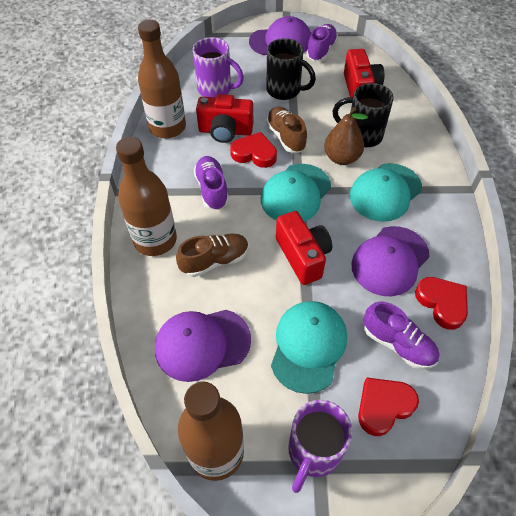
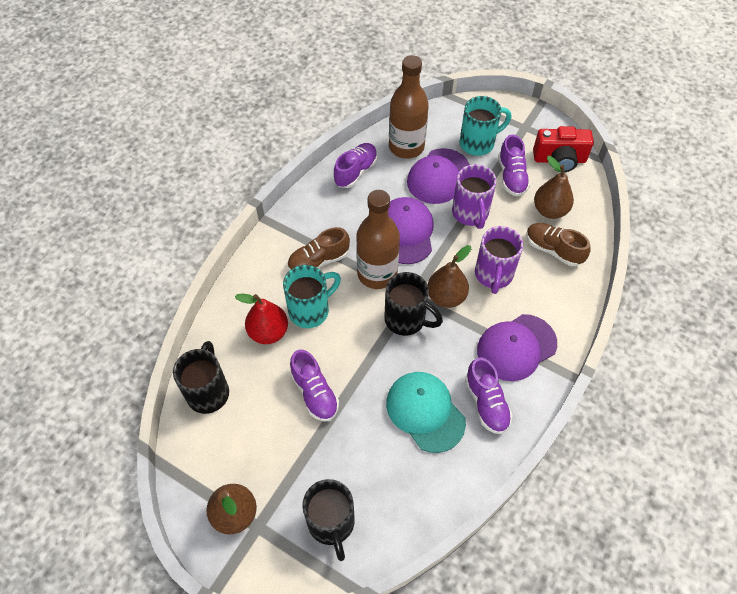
black mug: [266,38,316,100] [333,83,394,147] = 2 -> [173,341,229,414] [302,479,355,561] [384,272,443,336] = 3
brown bottle: [116,137,177,256] [138,20,186,138] [178,382,244,481] = 3 -> [356,190,400,289] [389,55,429,159] = 2
brown pear: [324,107,368,165] = 1 -> [206,484,257,535] [428,245,471,308] [534,156,574,219] = 3
purple shoe: [193,156,229,210] [306,24,338,61] [364,301,439,369] = 3 -> [290,349,339,422] [334,143,378,188] [465,357,513,434] [498,135,530,197] = 4
red camera: [196,94,253,143] [276,211,332,285] [344,49,384,97] = 3 -> [533,126,594,172] = 1
red heart: [230,132,277,168] [358,377,419,436] [415,277,468,330] = 3 -> none = 0
red pear: none = 0 -> [235,294,288,344] = 1
turquoise cap: [261,164,331,222] [271,301,347,394] [350,163,422,222] = 3 -> [386,372,466,453] = 1
turquoise mug: none = 0 -> [283,265,341,328] [459,96,511,156] = 2

